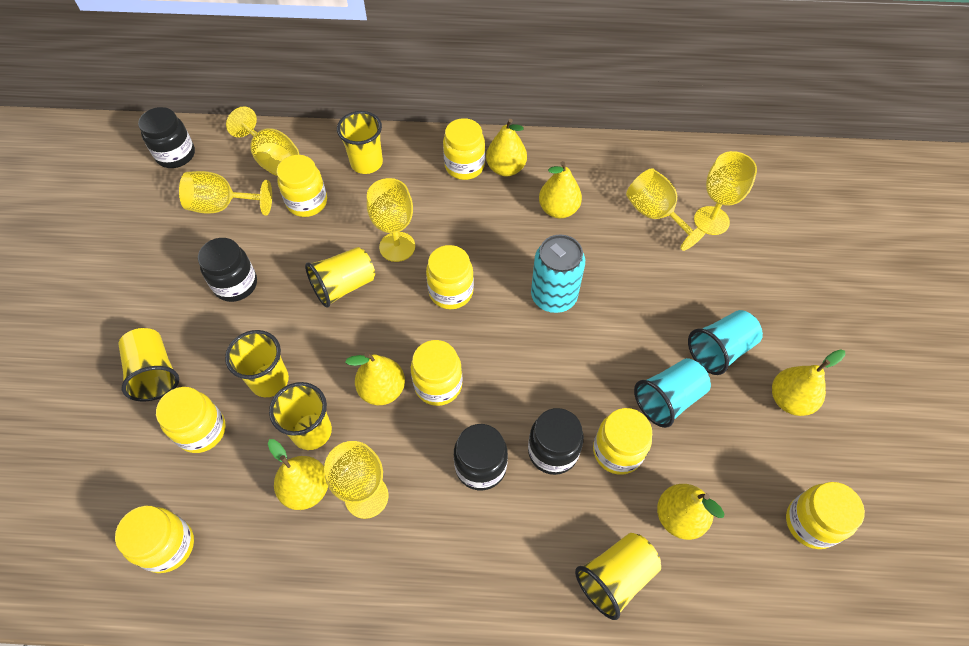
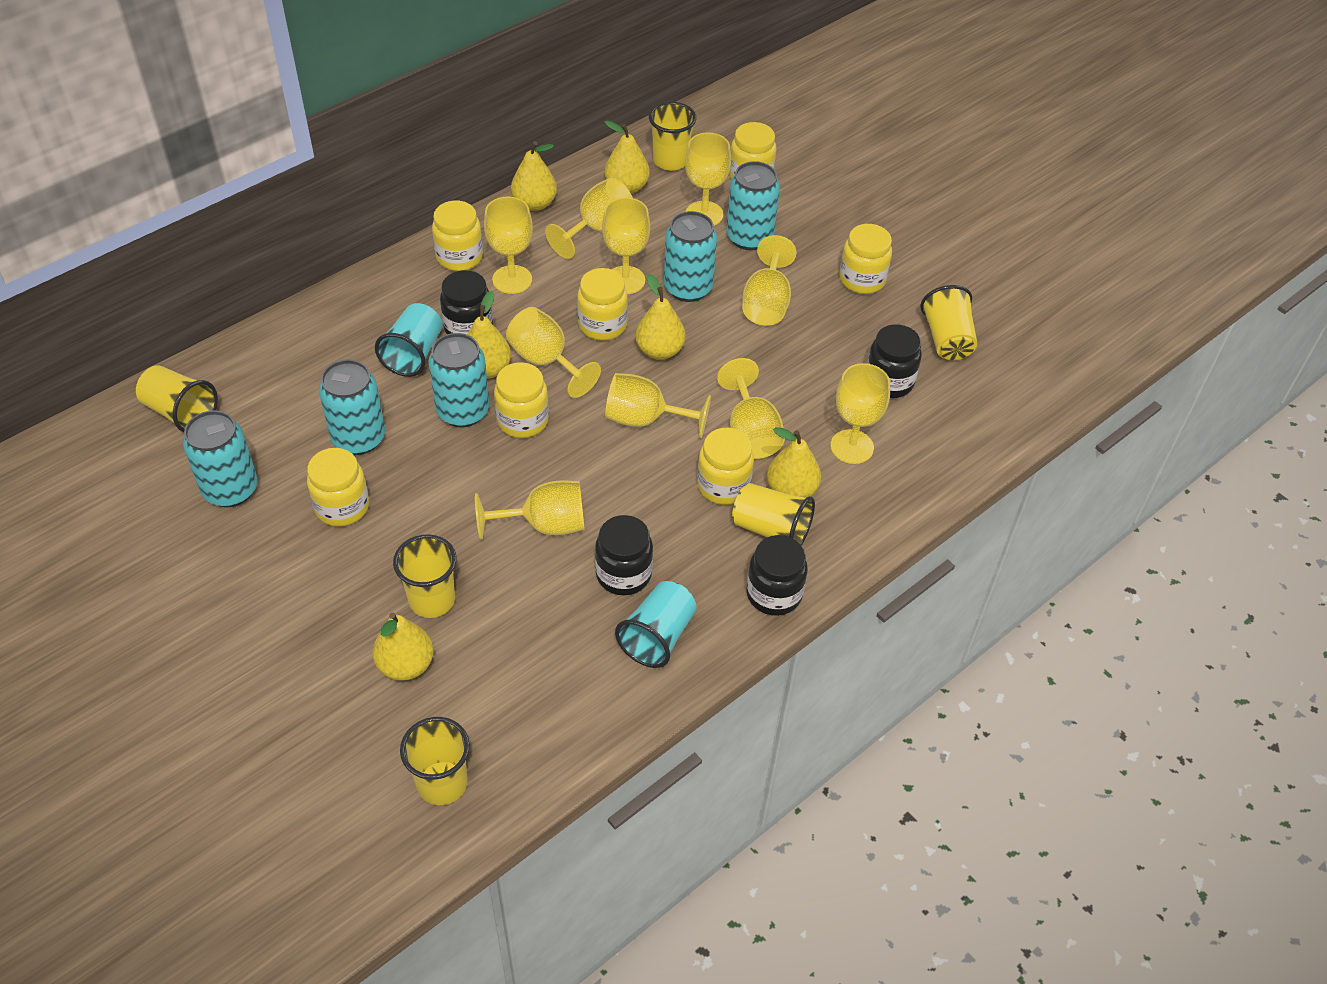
turquoise can: [531,235,585,313] = 1 -> [183,410,258,507] [319,359,385,455] [428,333,489,427] [664,211,717,302] [726,161,780,250] = 5
yellow goblet: [179,171,272,216] [226,107,299,176] [324,441,389,519] [367,178,415,262] [626,168,710,251] [694,151,757,235] = 6 -> [475,480,585,539] [484,196,533,294] [506,307,601,398] [545,178,633,259] [602,197,650,294] [605,373,711,438] [685,132,731,226] [717,358,785,459] [742,235,797,326] [831,363,890,464] = 10
yellow jar: [115,506,194,573] [156,387,226,453] [277,155,327,217] [411,340,463,406] [426,245,474,309] [443,118,485,180] [593,408,652,475] [786,482,865,549] = 8 -> [307,448,369,527] [432,201,483,271] [494,362,549,438] [577,268,628,341] [697,428,754,505] [729,122,776,179] [840,224,892,294] = 7

